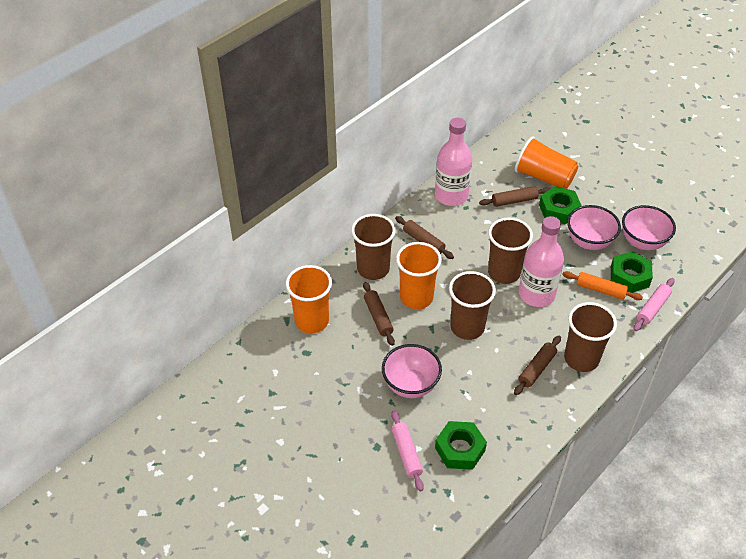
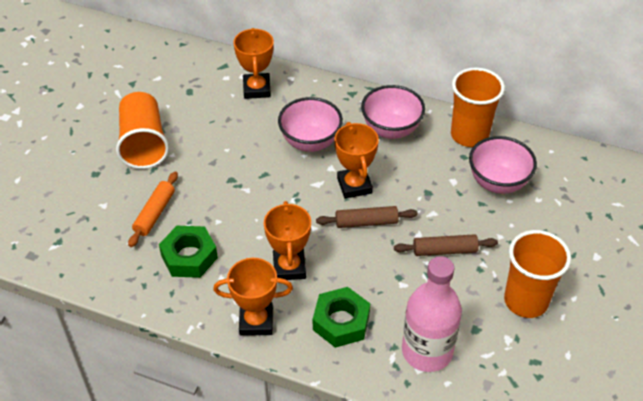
brown cup: [351,214,396,280] [449,271,496,340] [488,217,533,284] [564,302,617,372] = 4 -> none = 0
brown rolling pin: [363,282,395,346] [395,216,454,259] [479,186,550,207] [514,336,561,395] = 4 -> [316,206,418,228] [394,234,498,256] = 2
green nut: [435,421,487,470] [539,186,582,224] [611,251,653,293] = 3 -> [159,226,218,278] [313,287,370,348] = 2
orange trophy: none = 0 -> [213,258,293,336] [233,28,274,99] [264,201,311,280] [334,122,379,199] = 4
pink bottle: [435,118,472,206] [519,216,564,307] = 2 -> [402,256,462,372] = 1
pink rolling pin: [391,410,424,491] [634,278,675,331] = 2 -> none = 0

